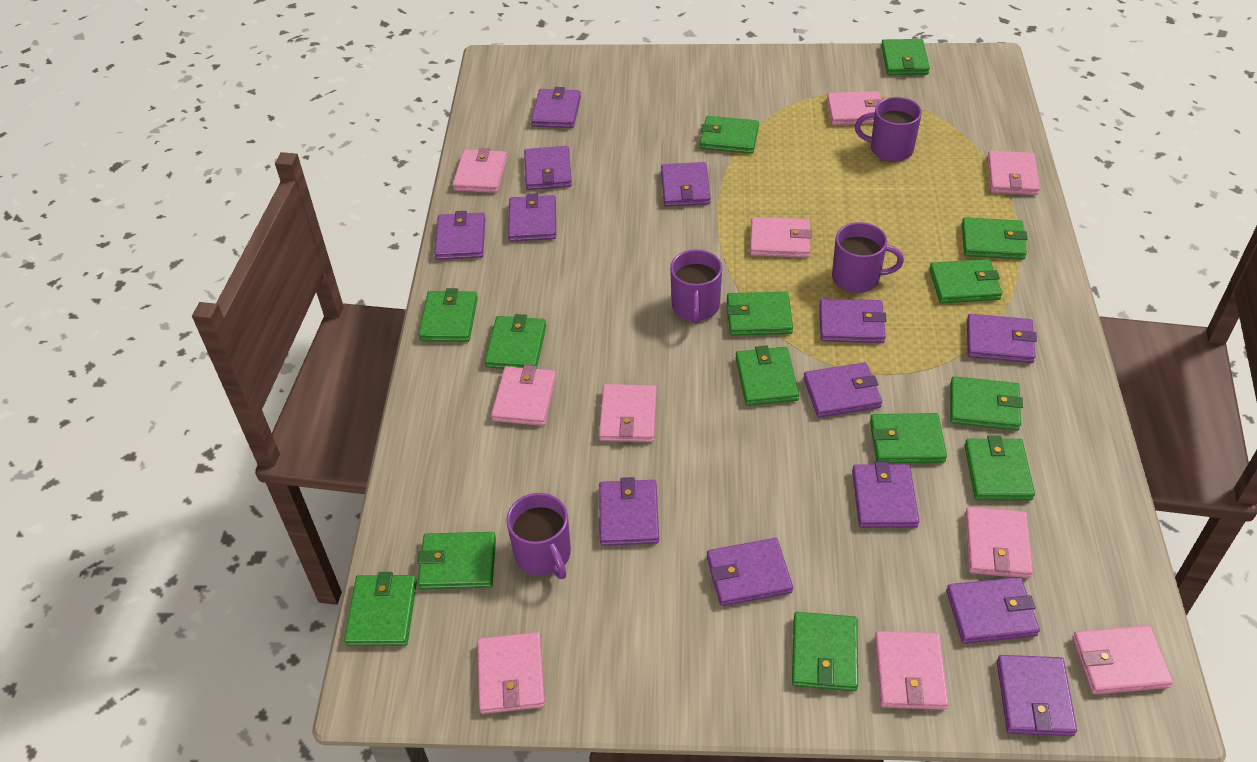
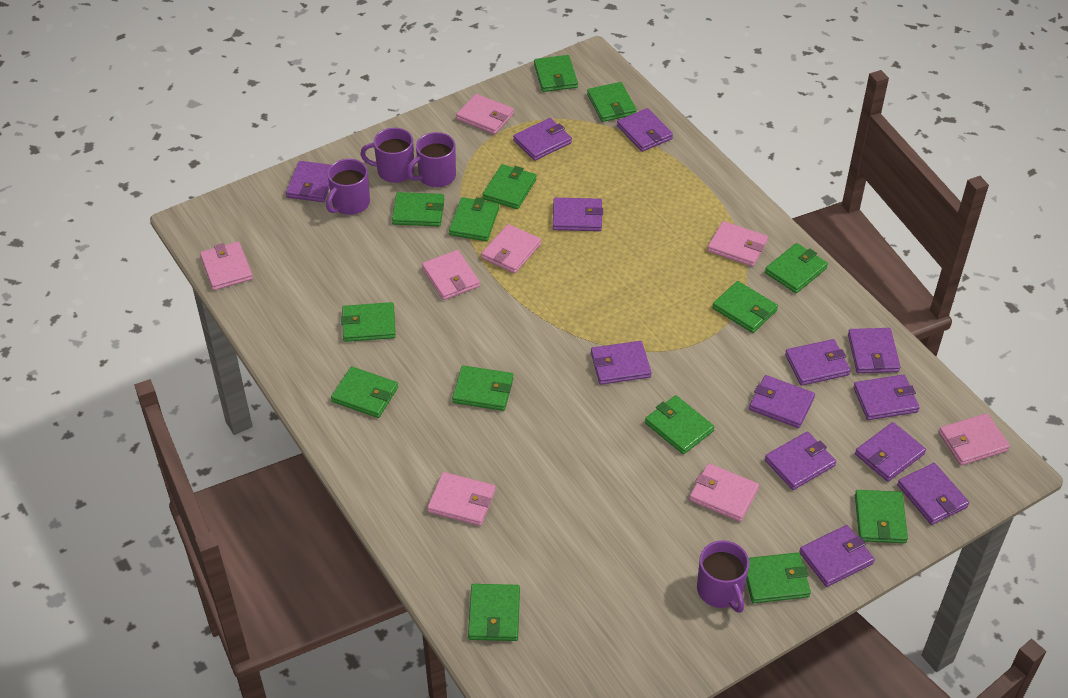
pink wallet: [452,148,507,193] [477,632,545,714] [491,365,556,426] [599,384,657,442] [750,217,812,258] [827,91,883,125] [875,631,948,710] [965,507,1033,578] [987,151,1040,195] [1072,625,1173,695] = 10 -> [200,242,253,290] [422,250,480,300] [427,472,496,526] [456,94,514,134] [481,224,541,274] [689,463,759,522] [707,221,768,267] [939,413,1010,465] = 8

